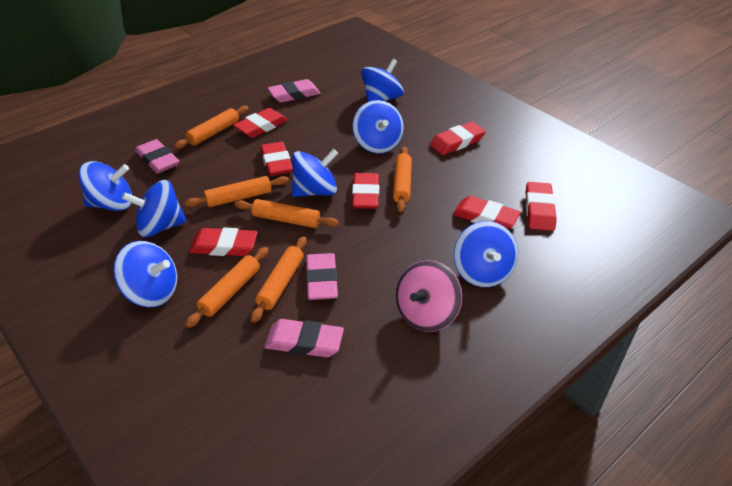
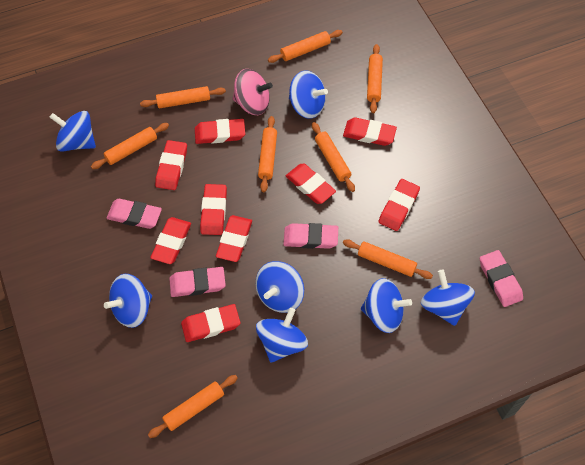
orange rolling pin: [174,106,249,149] [185,176,289,207] [185,247,269,328] [234,199,339,228] [251,236,307,323] [393,147,412,212] = 6 -> [91,123,169,169] [140,86,226,108] [148,375,238,438] [258,116,277,192] [268,30,343,63] [312,122,355,192] [343,239,433,279] [367,44,383,113] = 8
red eraser: [189,228,258,256] [233,108,288,138] [260,142,293,176] [352,173,379,209] [430,122,486,155] [453,196,521,229] [526,182,557,231] = 7 -> [150,217,191,264] [155,140,187,190] [181,304,240,342] [195,119,245,144] [200,184,227,235] [216,215,252,262] [286,164,336,204] [343,117,397,146] [378,179,420,231] = 9

